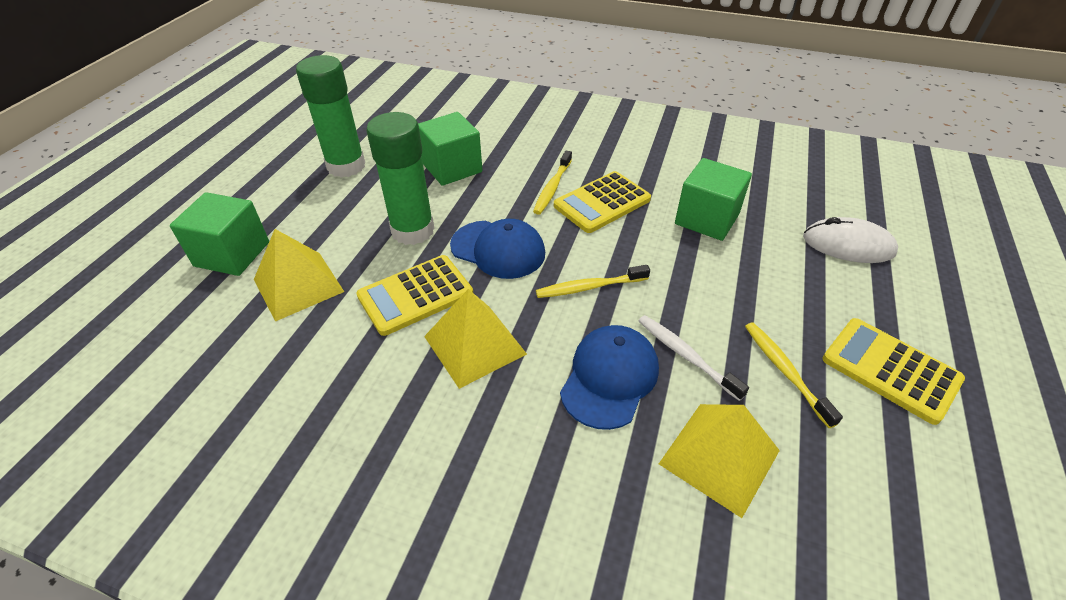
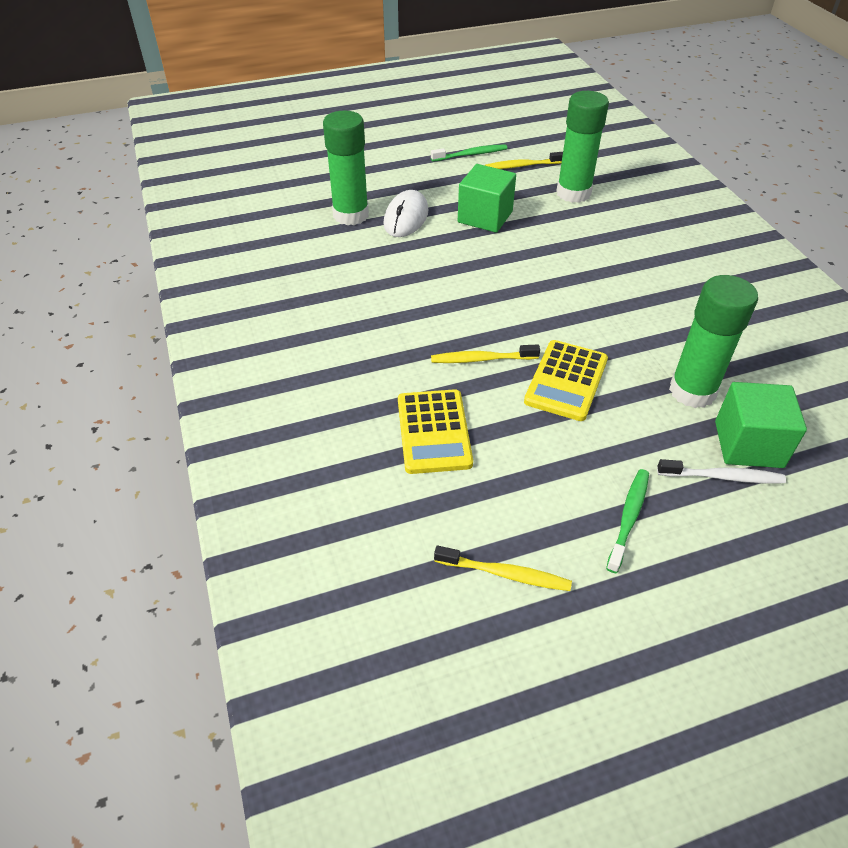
blue cap: [450,219,545,279] [560,325,659,430] = 2 -> none = 0
green cube: [170,192,269,276] [418,112,482,186] [675,158,752,241] = 3 -> [458,164,516,233] [715,382,807,468] = 2
green glue stick: [296,55,365,177] [366,112,434,245] = 2 -> [323,111,369,225] [556,91,609,203] [669,275,758,408] = 3
green toothbrush: none = 0 -> [431,144,507,162] [606,469,649,573] = 2
yellow calculator: [356,255,473,336] [554,171,651,233] [822,318,965,425] = 3 -> [398,389,473,474] [524,340,608,421] = 2
yellow pyramid: [254,229,344,322] [424,289,527,389] [659,404,780,518] = 3 -> none = 0

